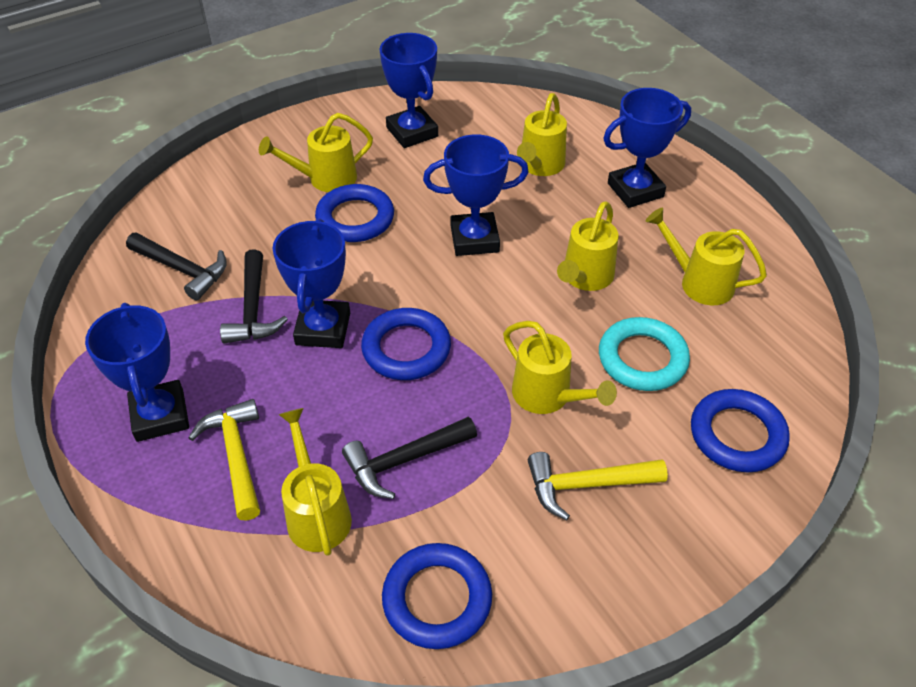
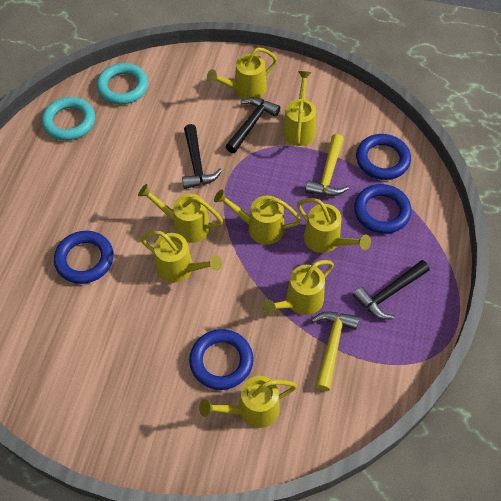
blue trophy: [85,303,189,442] [272,218,350,348] [379,33,438,148] [423,135,529,256] [603,88,691,208] = 5 -> none = 0
turquoise ring: [599,317,690,391] = 1 -> [42,97,95,141] [97,63,148,105] = 2
yellow watering can: [259,113,373,192] [278,408,352,556] [503,321,617,414] [517,93,567,176] [557,201,619,291] [646,208,767,305] = 6 -> [138,184,223,243] [141,231,222,283] [199,376,297,428] [207,47,277,99] [214,189,301,245] [262,260,334,315] [283,71,316,146] [297,198,371,253] = 8

